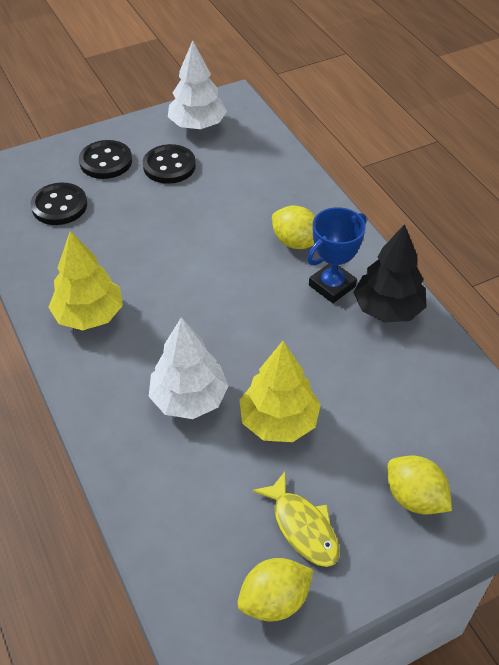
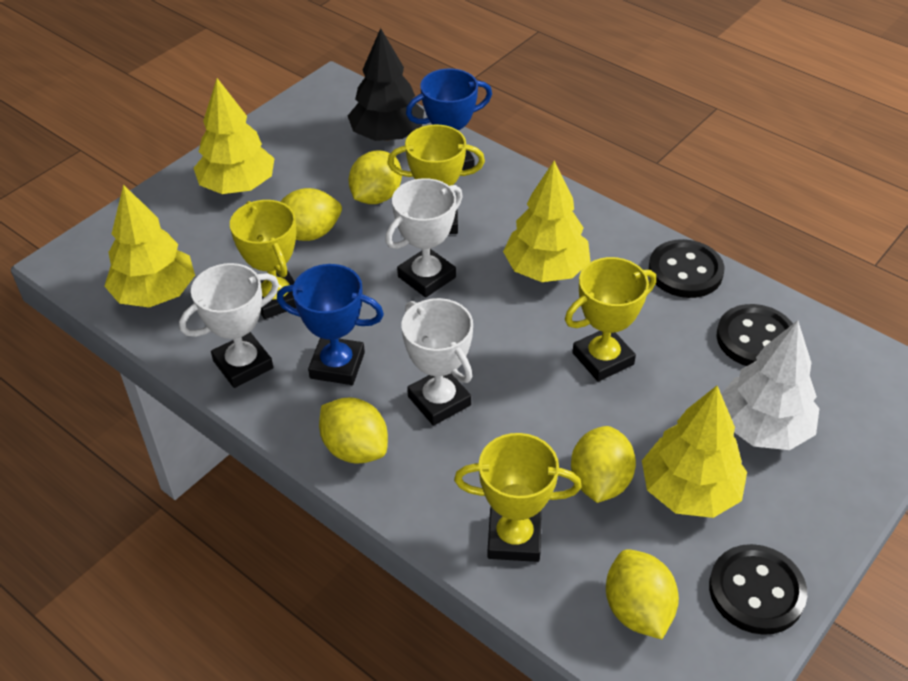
blue trophy: [307,207,367,303] = 1 -> [277,264,384,385] [406,69,492,170] = 2
white tree: [149,317,229,419] [168,40,227,129] = 2 -> [721,320,820,450] = 1
white trophy: none = 0 -> [179,263,279,388] [385,178,463,298] [402,298,473,426] = 3
yellow fish: [253,472,340,567] = 1 -> none = 0
yellow lemon: [237,558,314,621] [272,205,315,249] [387,456,452,515] = 3 -> [280,188,342,241] [319,398,388,464] [349,150,402,204] [571,426,636,503] [606,549,679,639] = 5
yellow tree: [48,231,123,330] [239,341,321,442] = 2 -> [104,184,195,308] [194,78,275,194] [503,161,591,282] [642,386,747,518] = 4
yellow trophy: none = 0 -> [230,200,297,319] [387,124,485,234] [454,433,582,562] [565,257,656,382] = 4

